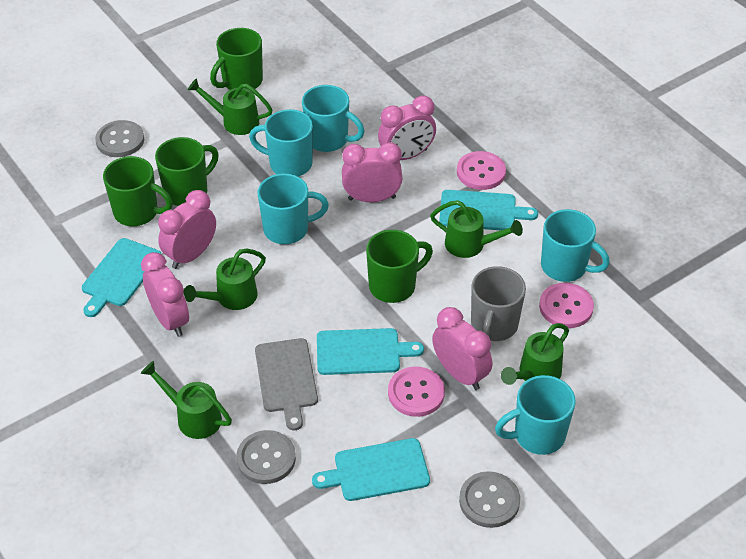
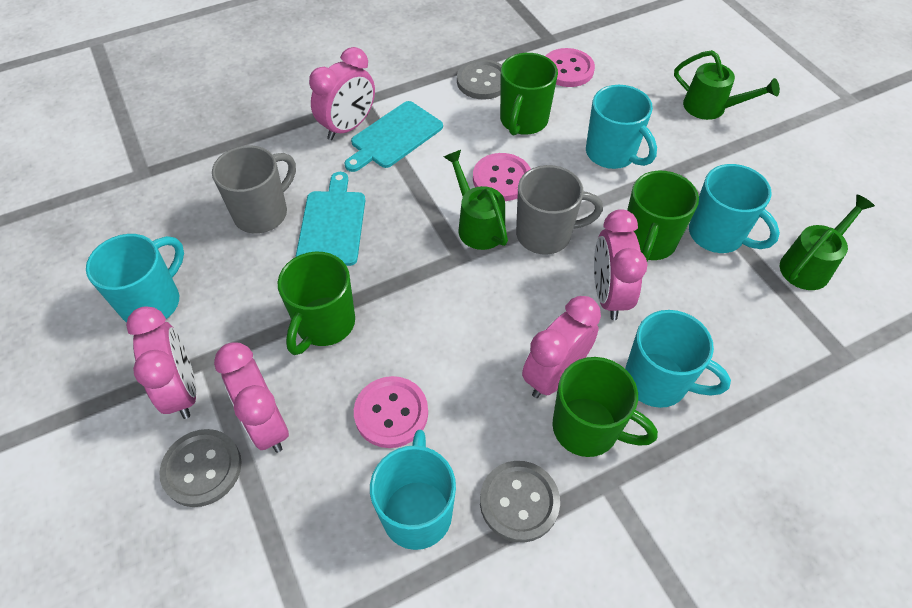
green watering can: [141,361,232,439] [183,249,266,310] [188,79,273,135] [430,200,523,258] [501,323,569,385] = 5 -> [444,150,508,250] [674,50,780,120] [780,195,875,290] = 3
grey cutting board: [255,338,318,430] = 1 -> none = 0
grey mug: [471,266,526,341] = 1 -> [212,145,296,234] [516,165,603,255] = 2
turquoise cutting board: [82,238,162,317] [312,438,430,501] [317,328,424,375] [439,190,538,230] = 4 -> [296,172,365,266] [345,101,443,172] = 2

